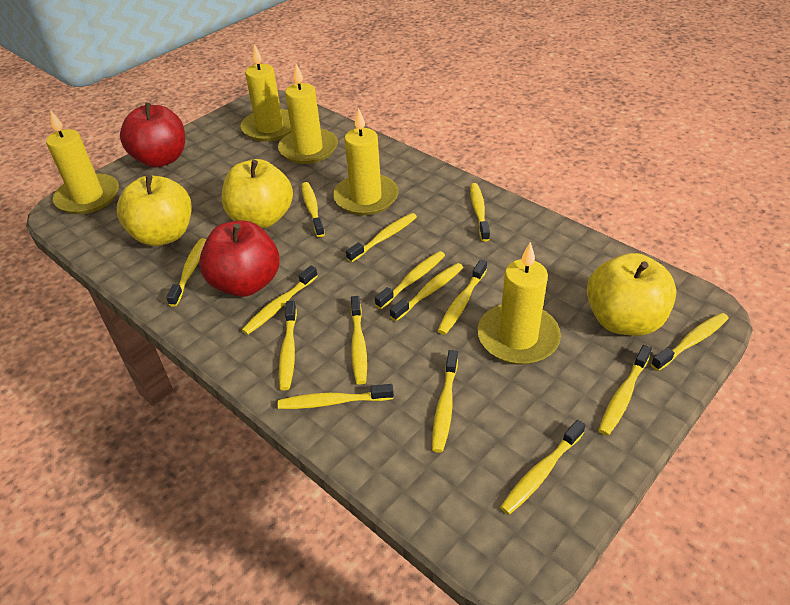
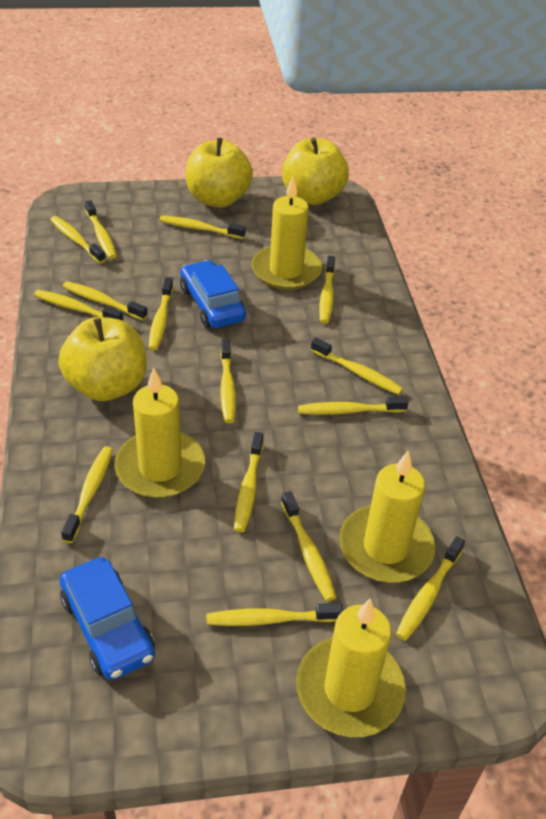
blue car: none = 0 -> [60,557,155,680] [180,260,246,328] = 2
red apple: [120,103,185,167] [199,220,280,297] = 2 -> none = 0
yellow candle: [46,110,119,214] [240,44,291,142] [278,64,338,164] [333,107,399,215] [478,242,561,365] = 5 -> [114,368,205,498] [251,176,322,290] [296,599,406,737] [339,451,435,582] = 4

